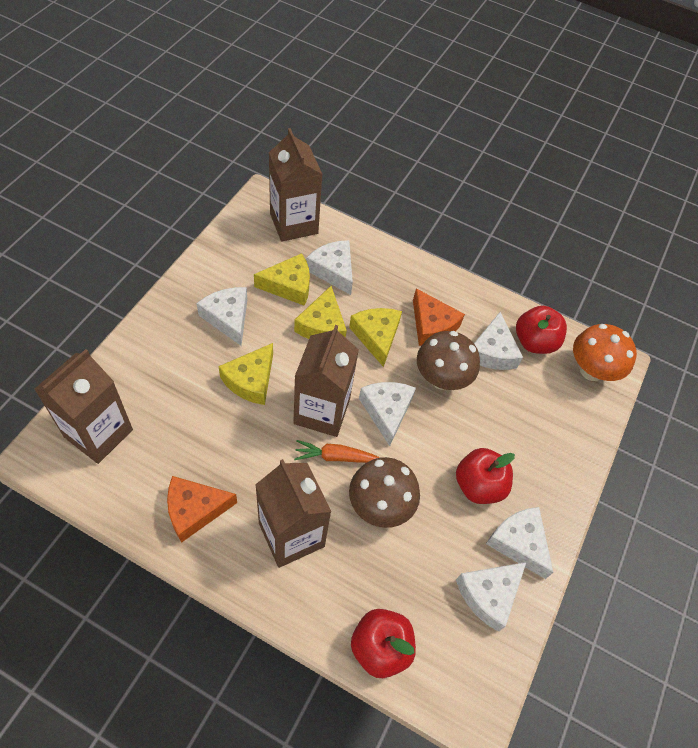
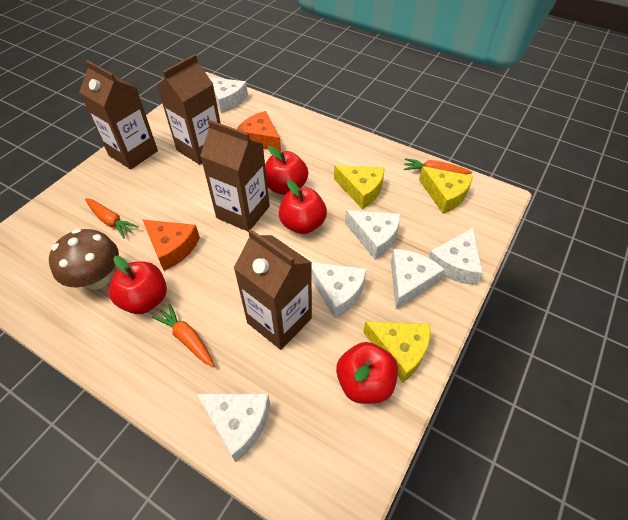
brown mushroom: [349,457,420,528] [417,331,480,390] = 2 -> [49,229,119,290] = 1
orange carrot: [294,440,380,463] = 1 -> [85,198,139,238] [152,303,215,367] [404,158,472,174] = 3
orange mushroom: [573,324,637,381] = 1 -> none = 0
red apple: [351,609,416,678] [456,448,515,504] [516,306,567,354] = 3 -> [109,256,167,314] [265,146,308,195] [279,180,327,234] [336,342,398,404] = 4
yellow cheese: [218,343,273,405] [254,253,310,306] [294,286,347,339] [349,308,402,367] = 4 -> [334,165,385,209] [363,321,431,382] [419,166,473,214] = 3

